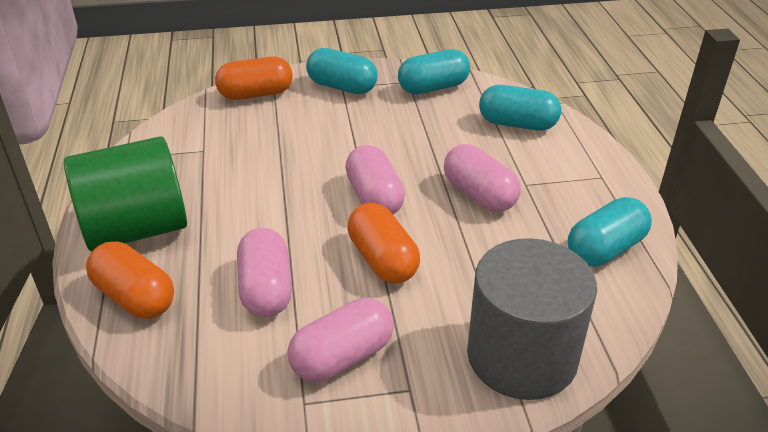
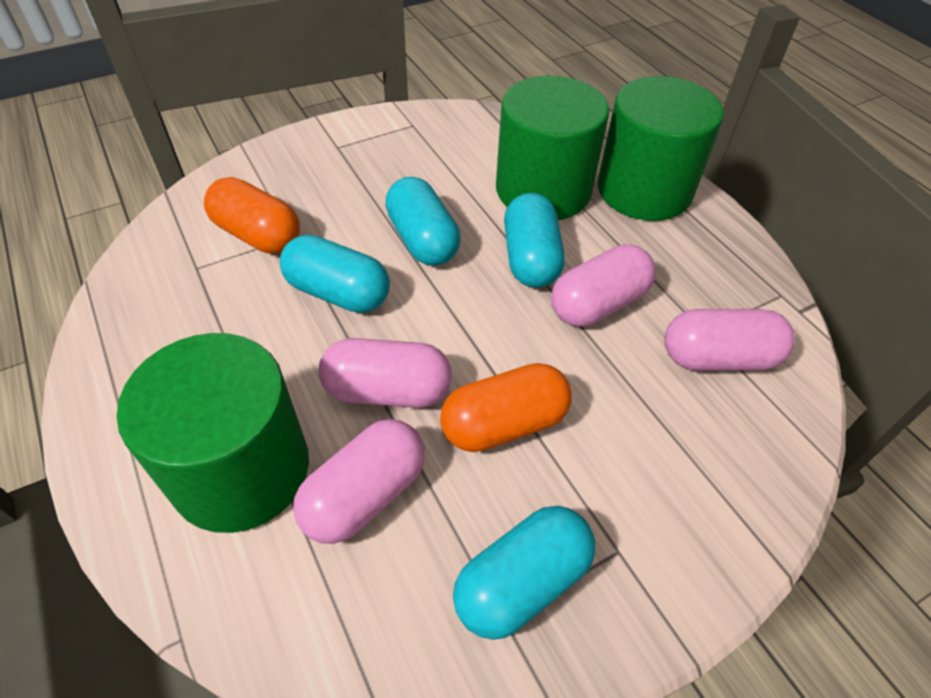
green cylinder: [64,136,187,251] = 1 -> [117,333,309,533] [496,76,609,220] [597,76,724,221] = 3
grey cylinder: [467,238,597,400] = 1 -> none = 0
orange capsule: [86,241,174,319] [215,57,293,100] [347,202,420,284] = 3 -> [204,177,300,254] [440,363,572,452] = 2

